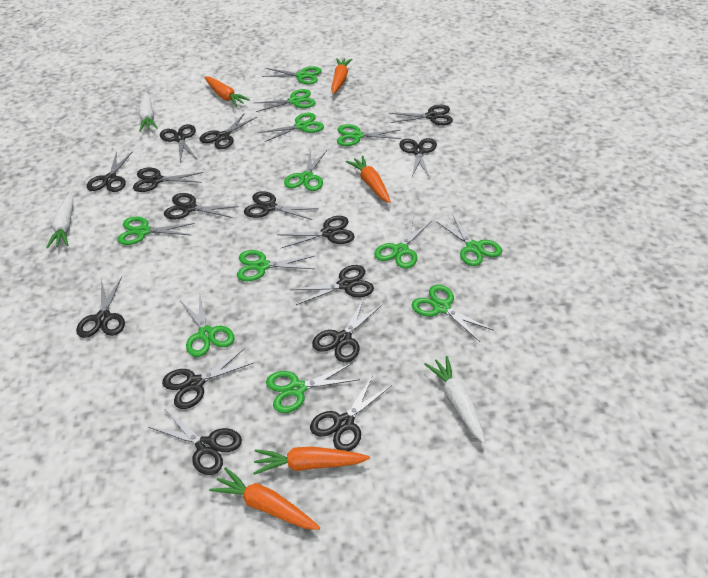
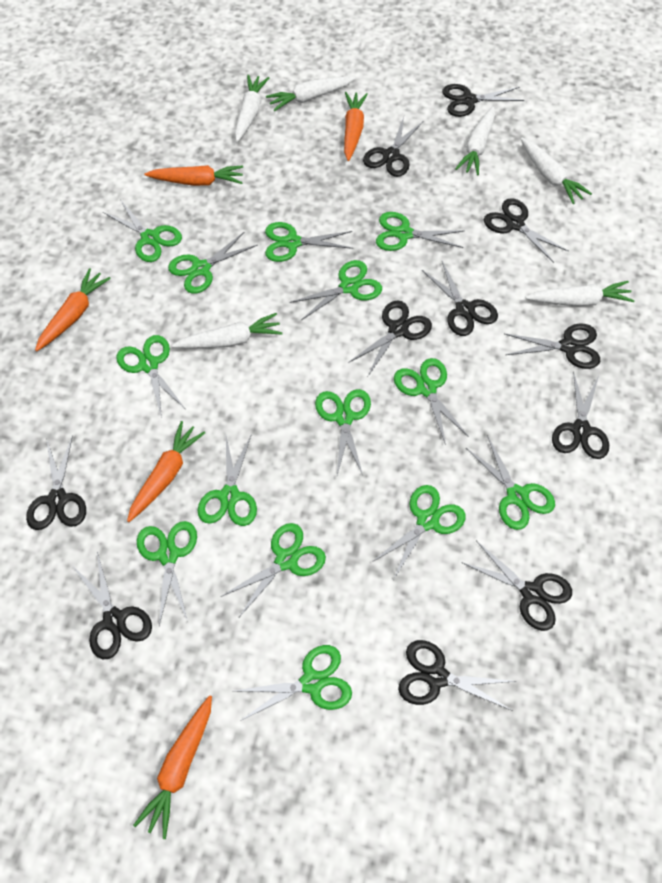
black scissors: [76,277,125,338] [87,151,133,192] [133,167,204,192] [148,409,242,475] [160,124,197,162] [162,349,255,409] [164,193,239,219] [199,113,257,149] [244,191,319,220] [277,216,355,248] [290,265,374,305] [310,375,392,451] [312,298,382,362] [389,105,453,125] [399,138,437,178] = 15 -> [26,435,86,530] [73,552,152,659] [348,300,432,376] [363,117,424,177] [398,640,517,711] [422,261,498,336] [442,84,525,117] [461,541,572,631] [484,198,569,263] [505,324,600,369] [552,371,609,459] = 11
green scissors: [118,217,195,245] [180,293,234,357] [237,250,315,281] [254,89,315,112] [258,113,324,142] [262,66,322,85] [266,363,360,413] [284,149,327,191] [337,124,401,146] [374,217,431,269] [412,285,494,342] [436,214,502,266] = 12 -> [103,201,182,262] [116,335,185,418] [137,521,197,625] [168,232,258,294] [197,434,257,526] [220,523,326,617] [235,645,352,721] [265,222,353,262] [289,260,382,320] [315,389,371,475] [372,485,466,580] [376,212,464,251] [394,358,469,445] [466,435,555,530] = 14
white carrot: [46,193,74,248] [139,92,158,132] [424,356,485,443] = 3 -> [172,313,283,348] [235,75,269,142] [266,77,355,111] [455,107,495,175] [520,137,592,204] [525,281,635,307] = 6

